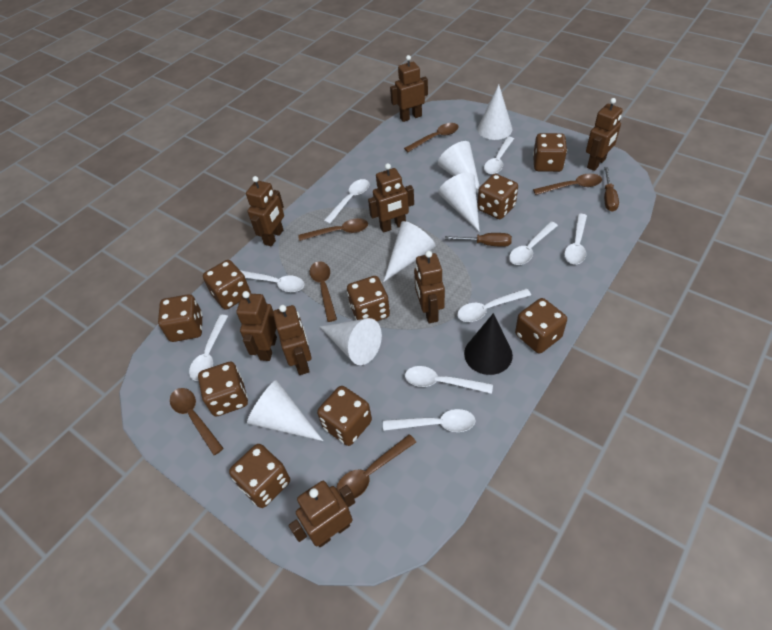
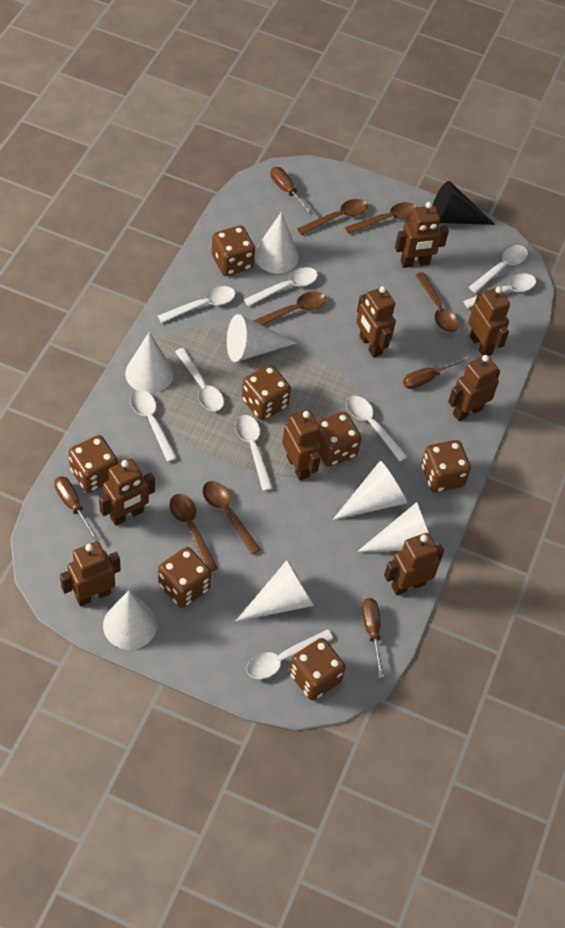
brown dice: [158,294,203,342] [198,362,248,417] [203,260,251,310] [229,444,290,508] [317,386,372,446] [347,276,390,321] [477,174,518,219] [515,298,567,353] [533,133,567,172] = 9 -> [68,435,118,493] [158,547,211,608] [212,226,255,276] [242,365,291,420] [289,638,346,700] [317,412,361,467] [421,440,471,493] = 7
brown screwdriver: [445,233,512,247] [604,167,619,212] = 2 -> [54,476,99,541] [270,167,314,215] [362,598,384,678] [403,356,469,389] = 4
white cone: [247,380,323,441] [320,318,382,365] [383,221,436,282] [438,141,480,193] [438,172,480,232] [477,84,513,140] = 6 -> [103,590,157,650] [125,332,174,393] [227,314,297,362] [235,560,314,622] [254,212,299,273] [333,460,407,520] [357,502,429,552] = 7

